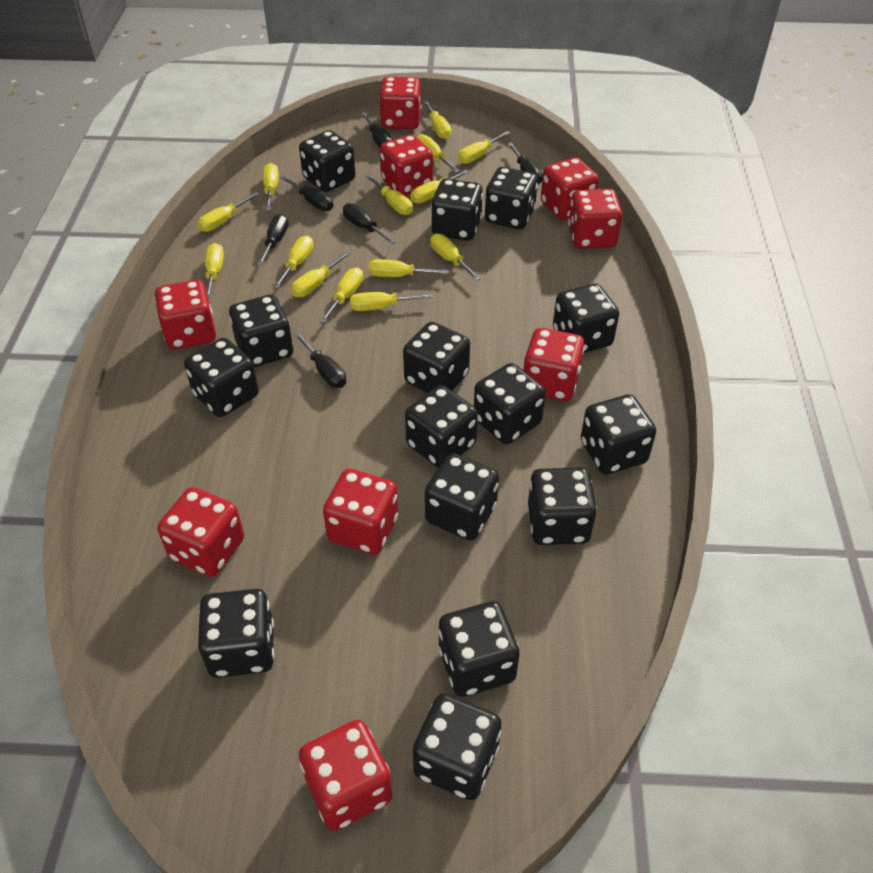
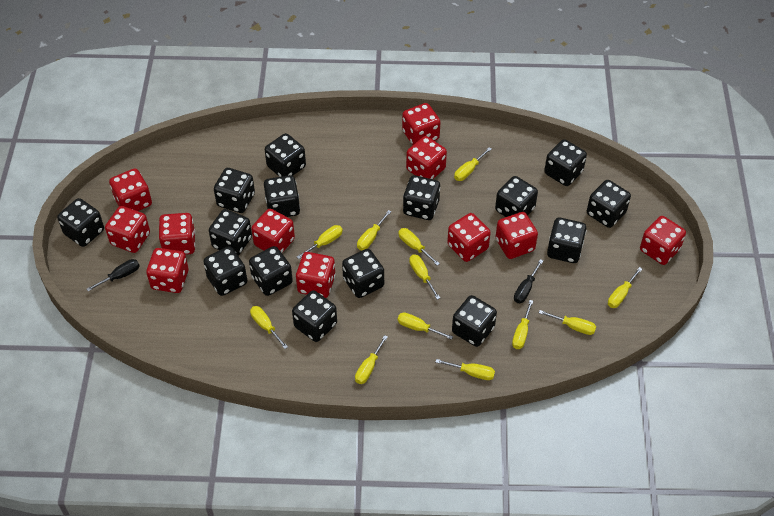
black screwdriver: [257,214,289,266] [280,175,333,211] [294,332,346,388] [343,203,396,244] [361,112,393,148] [507,143,543,184] = 6 -> [87,259,140,291] [514,259,543,303] = 2
red dice: [155,280,216,350] [157,487,244,577] [299,720,392,831] [323,469,398,555] [379,77,422,129] [379,135,433,196] [524,328,585,401] [541,157,599,220] [568,189,622,249] = 9 -> [105,206,150,253] [109,168,152,211] [146,248,189,293] [159,213,195,255] [251,209,295,253] [296,252,336,298] [402,103,440,145] [406,136,447,179] [447,213,491,262] [496,212,538,259] [640,216,686,265] = 11
yellow screwdriver: [197,192,259,232] [205,243,224,299] [263,163,279,210] [273,235,313,289] [291,251,351,297] [320,268,363,323] [350,292,433,311] [366,175,413,215] [368,259,449,277] [410,170,469,204] [417,134,460,173] [423,100,451,139] [430,233,481,281] [458,131,510,164] = 14 -> [250,306,288,349] [297,225,343,259] [355,335,388,384] [357,210,392,250] [397,313,453,340] [398,228,440,266] [409,255,440,300] [435,359,495,380] [454,147,492,181] [512,300,533,349] [539,310,596,335] [608,267,642,308] = 12

